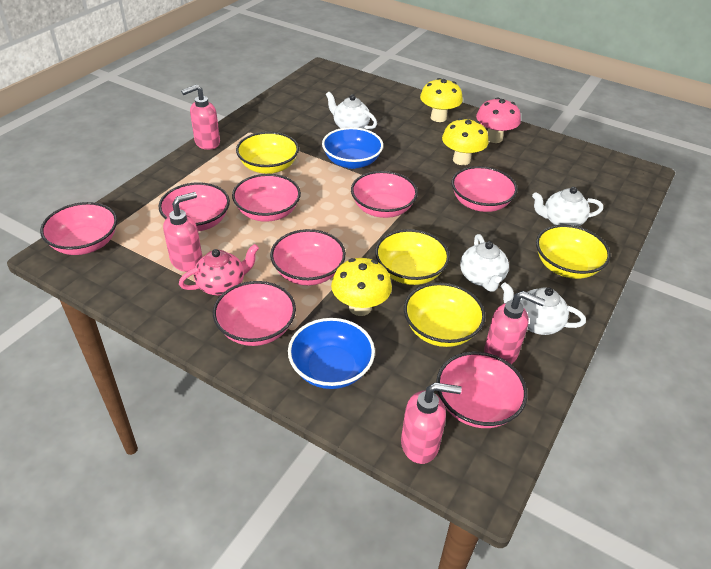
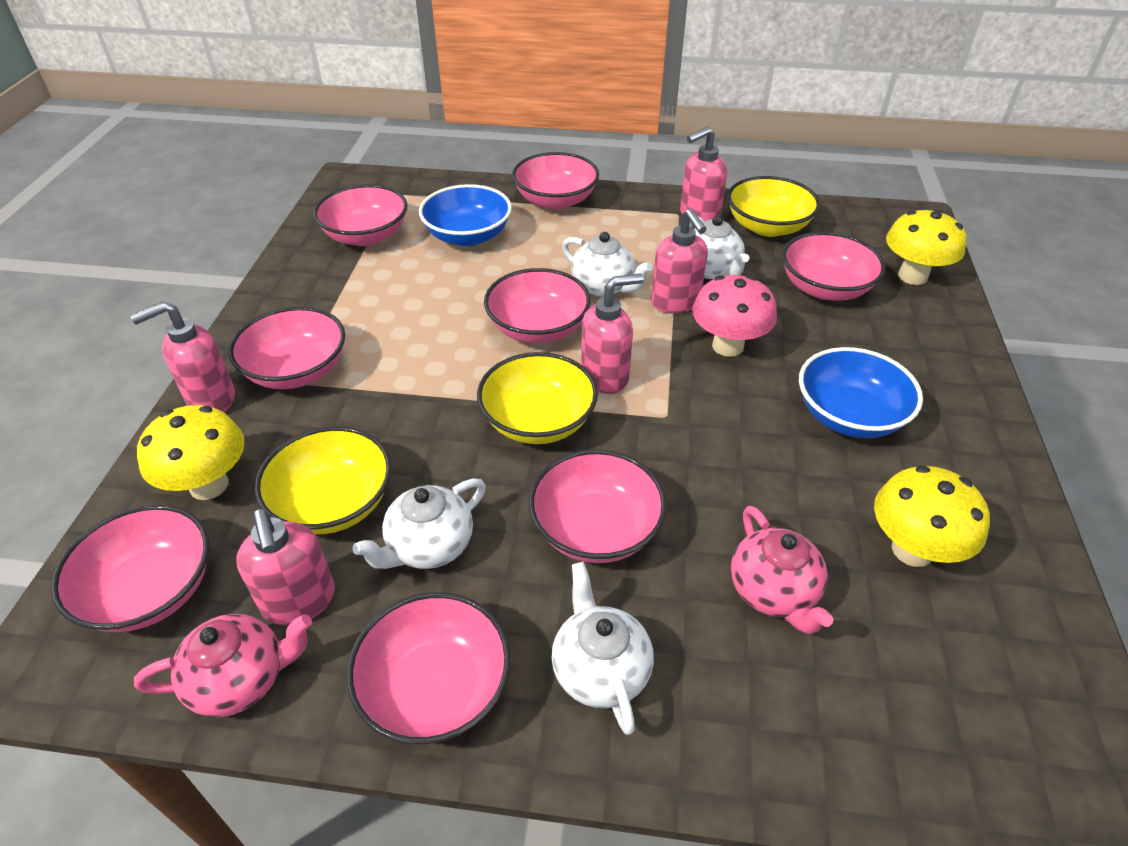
pink soap dispenser: [163,192,202,272] [181,84,220,150] [401,383,462,464] [484,291,545,364] = 4 -> [130,301,235,412] [236,509,335,626] [581,273,644,394] [651,209,708,314] [680,126,727,222] = 5
pink teapot: [179,244,259,295] = 1 -> [134,614,312,717] [731,506,833,634] = 2
yellow bowl: [236,132,299,174] [375,229,450,285] [404,282,485,347] [536,225,611,279] = 4 -> [255,426,392,534] [477,352,598,444] [727,176,820,237] = 3

